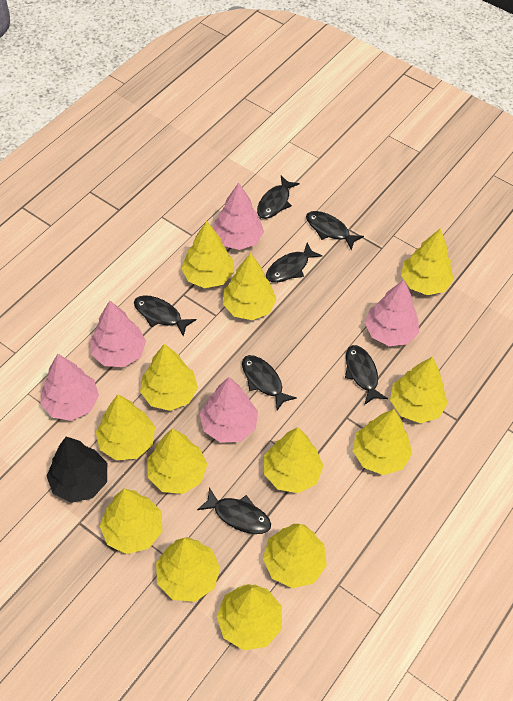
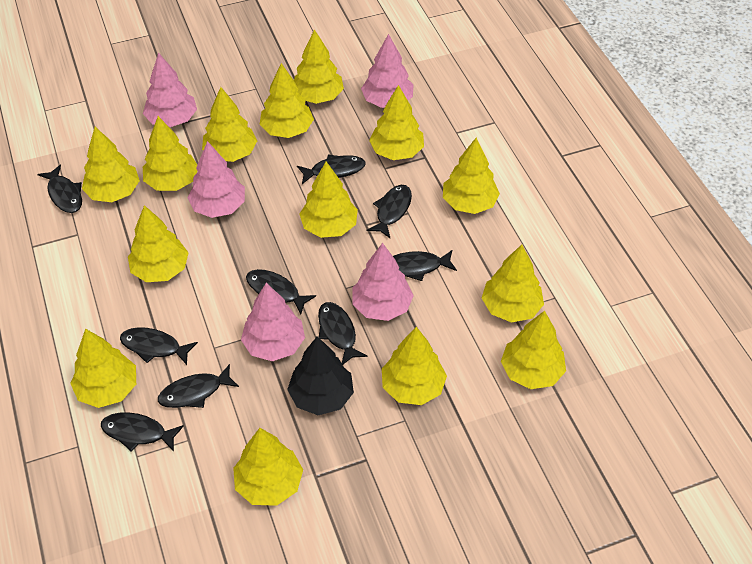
black fish: [134,295,197,336] [197,487,271,534] [242,355,297,410] [257,176,300,219] [266,243,322,283] [306,211,364,250] [345,345,388,405] = 7 -> [37,165,82,213] [101,412,184,452] [120,327,198,365] [158,364,239,408] [246,269,316,314] [297,154,366,184] [318,302,367,365] [367,185,412,238] [393,250,457,281] = 9
yellow tree: [96,395,155,460] [100,489,162,554] [140,344,198,411] [147,428,207,494] [156,537,220,602] [181,221,234,288] [216,584,282,650] [223,253,277,320] [263,524,327,588] [264,427,323,493] [353,409,412,475] [390,356,448,423] [401,228,454,295] = 13 -> [70,329,136,408] [82,127,140,202] [128,205,189,282] [143,116,197,191] [202,87,257,162] [233,428,303,506] [260,63,314,138] [294,29,344,104] [300,162,358,238] [369,85,424,160] [382,327,447,405] [443,138,500,214] [482,245,544,323] [501,311,566,389] = 14

